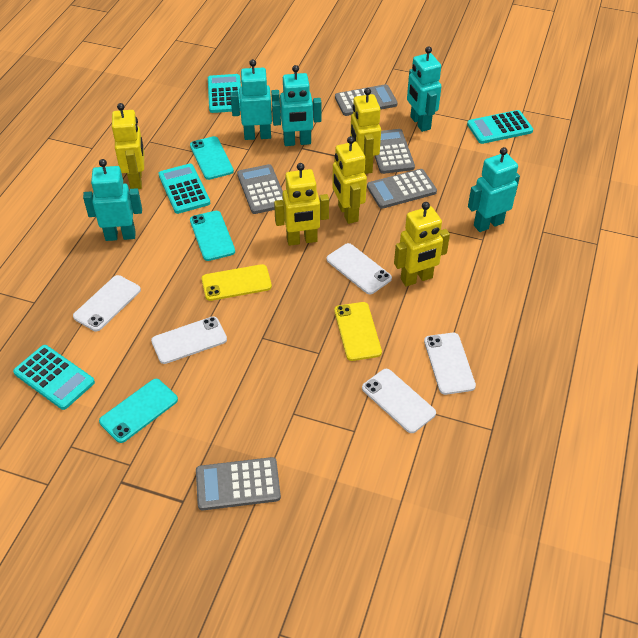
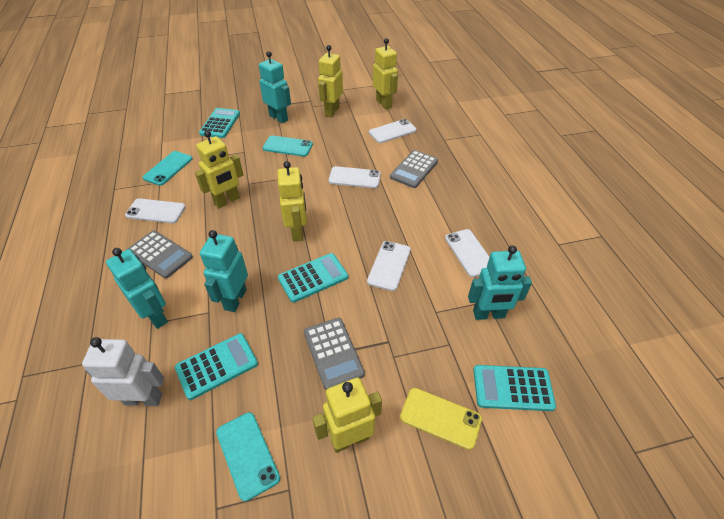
grey calculator: [196,457,281,510] [237,164,283,214] [335,84,398,116] [367,169,437,209] [375,129,415,174] = 5 -> [128,231,193,278] [304,318,365,390] [390,150,438,188] = 3
turquoise robot: [83,159,142,241] [230,59,280,140] [272,65,321,146] [407,46,442,132] [468,147,520,232] = 5 -> [106,248,168,329] [200,230,248,312] [259,51,291,123] [468,245,532,320] = 4
white robot: none = 0 -> [82,337,164,406] = 1
yellow phone: [202,264,272,301] [334,302,382,361] = 2 -> [400,388,482,450] = 1

